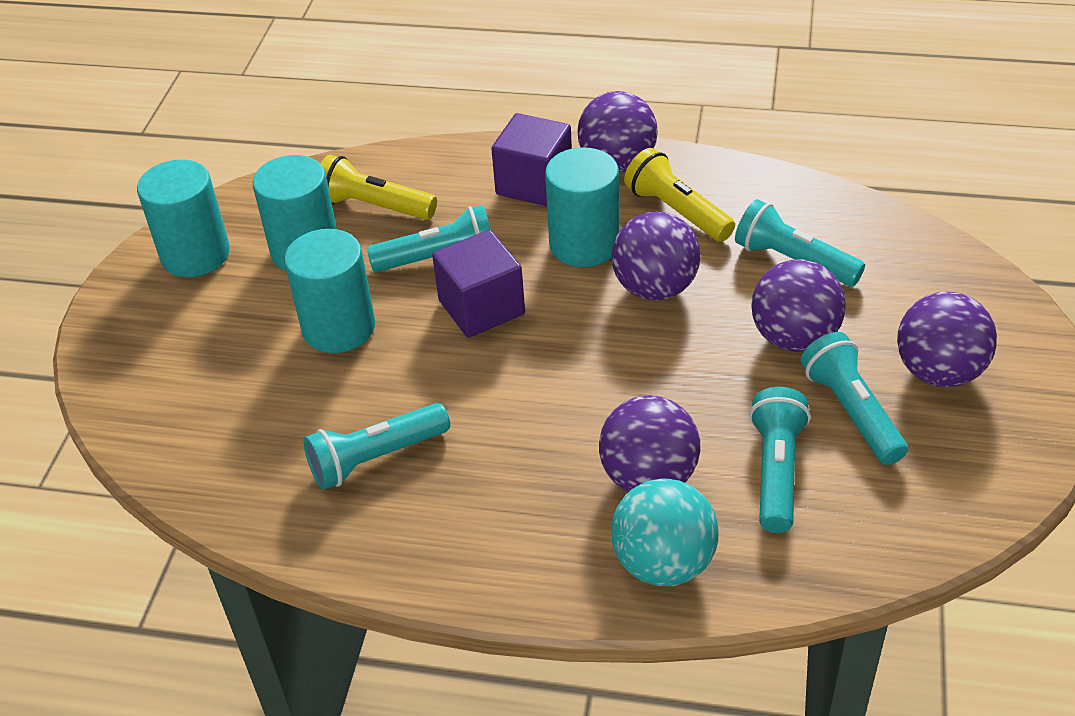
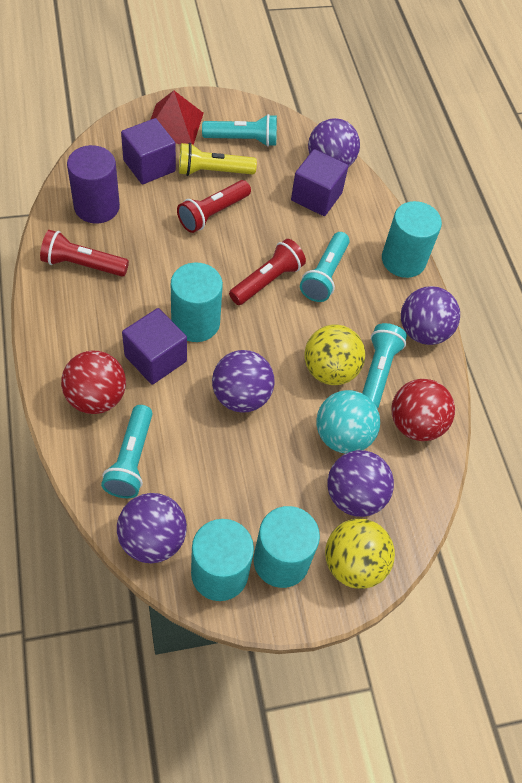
purple cube: [432,230,525,338] [491,113,572,206] = 2 -> [121,118,176,184] [122,308,187,385] [291,149,348,216] = 3
purple cylinder: none = 0 -> [67,145,120,224] = 1
red ball: none = 0 -> [61,350,126,414] [392,379,455,441] = 2
red flashlight: none = 0 -> [40,230,129,277] [177,180,251,233] [229,239,306,305] = 3
red pyramid: none = 0 -> [150,91,204,145] = 1
turquoise flashlight: [303,403,450,490] [367,205,491,272] [735,199,865,286] [749,387,811,533] [800,332,908,465] = 5 -> [101,405,153,498] [202,114,277,147] [300,232,350,302] [362,323,407,409] = 4
yellow ball: none = 0 -> [305,325,365,385] [325,519,395,589] = 2
yellow flashlight: [321,155,437,220] [624,148,735,242] = 2 -> [179,143,257,176] = 1

